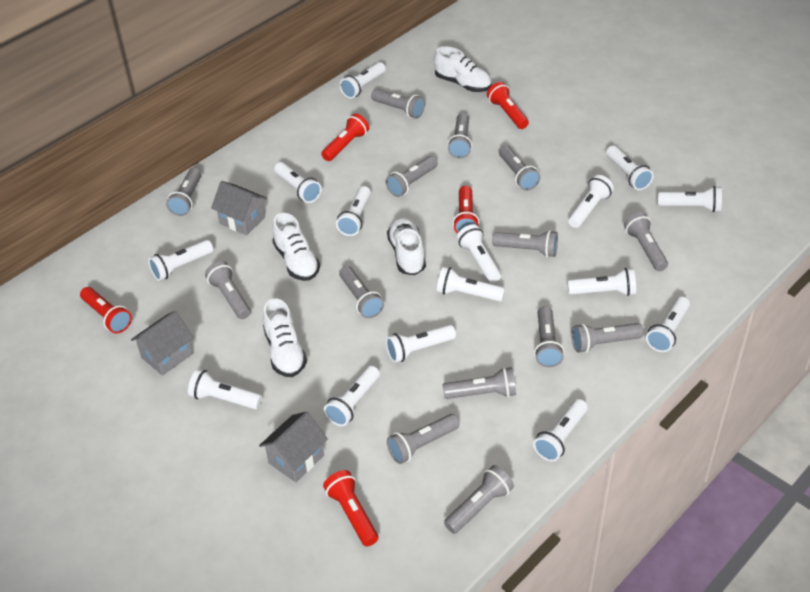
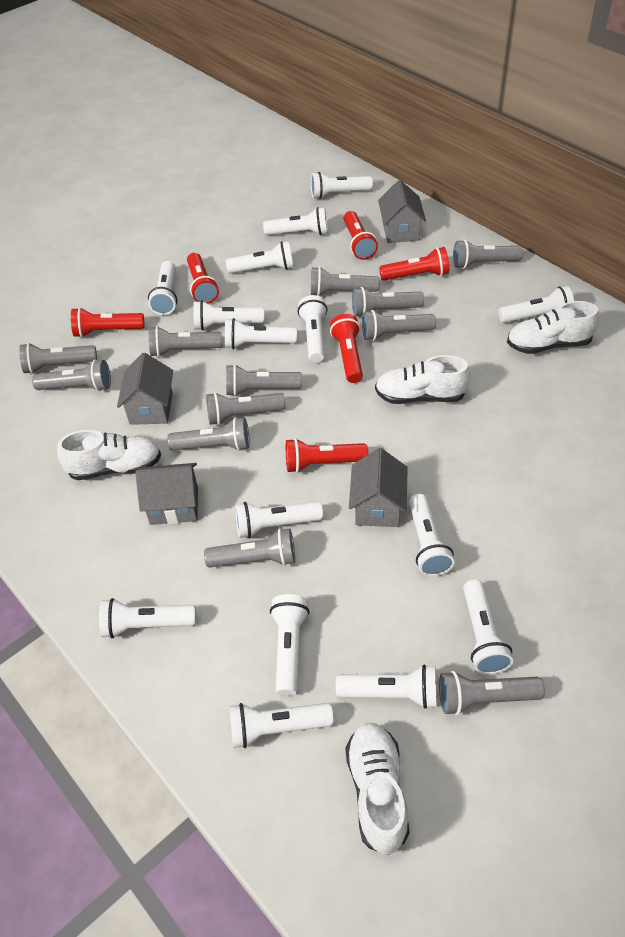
grey flashlight: [166,167,201,216] [205,261,251,319] [339,266,384,318] [371,89,425,119] [386,156,438,197] [387,414,460,464] [443,367,516,399] [444,465,514,534] [447,113,472,158] [492,230,558,257] [499,145,540,191] [534,306,564,367] [571,323,643,353] [624,212,668,271] = 14 -> [19,343,97,374] [32,360,111,391] [149,326,222,357] [167,417,250,451] [204,528,295,568] [206,392,285,425] [226,364,302,396] [311,267,380,296] [352,287,424,317] [362,310,436,341] [439,671,545,715] [453,239,523,269] = 12
grey house: [131,311,194,376] [211,181,267,235] [259,411,328,482] = 3 -> [117,353,173,425] [135,463,198,525] [349,448,408,527] [378,180,426,243] = 4
red flashlight: [80,287,132,334] [321,113,369,161] [323,470,378,547] [453,186,480,234] [487,82,529,129] = 5 -> [71,307,144,338] [187,253,219,304] [286,438,368,473] [330,314,363,383] [344,211,378,260] [379,247,449,281] = 6

